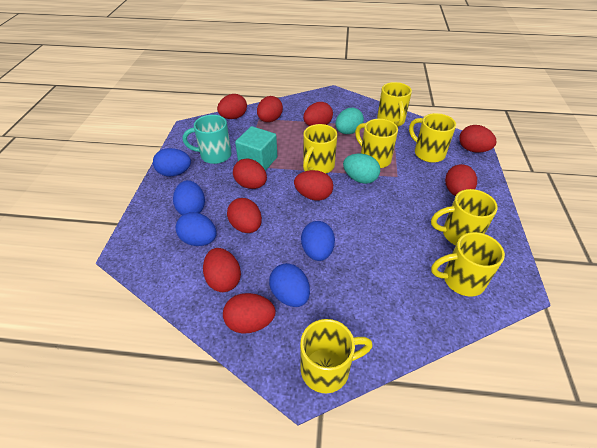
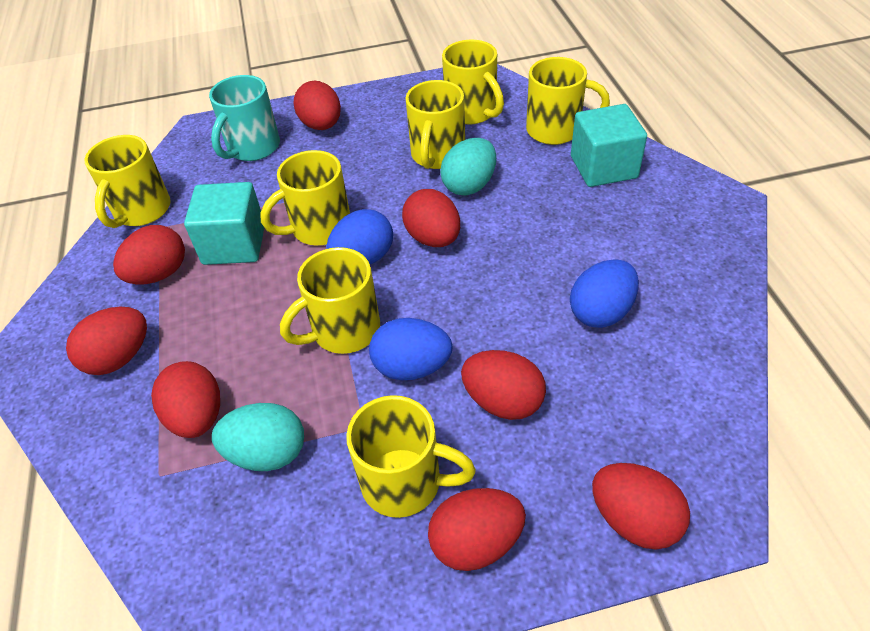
blue egg: [153,148,191,177] [173,180,205,215] [176,212,217,246] [269,263,310,307] [301,221,335,261] = 5 -> [326,209,393,264] [369,318,453,380] [570,259,639,328] = 3
red egg: [203,248,241,292] [217,94,247,119] [223,293,276,334] [227,198,262,233] [233,158,267,189] [257,96,283,122] [294,170,333,201] [303,102,333,126] [445,164,477,196] [459,125,496,153] = 10 -> [66,307,147,375] [113,225,185,285] [151,361,220,438] [294,80,341,130] [402,189,460,247] [428,488,526,571] [461,350,546,420] [592,463,690,549] = 8
turquoise cube: [235,126,277,171] = 1 -> [184,182,264,265] [571,104,647,187] = 2

